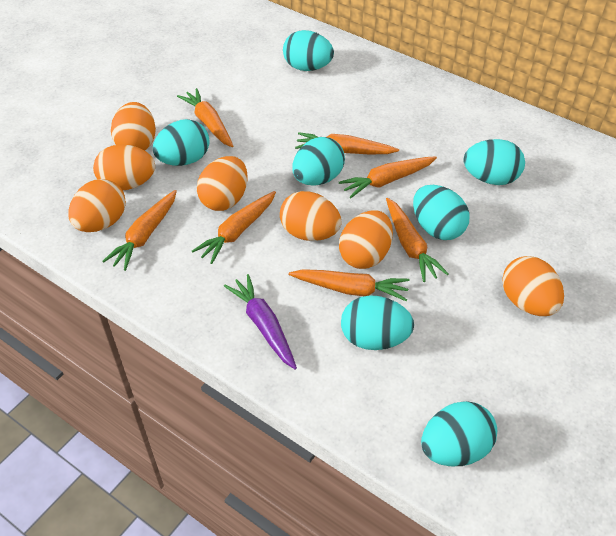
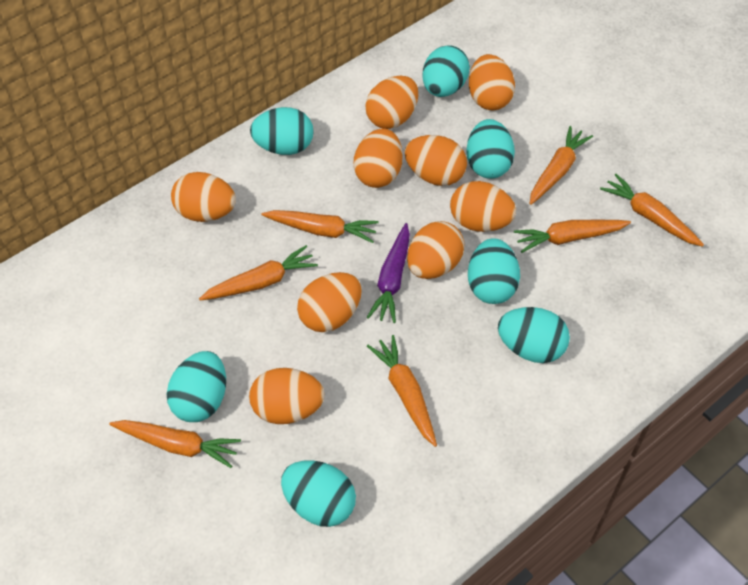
orange egg: [68,179,126,232] [93,145,155,190] [111,102,156,150] [197,156,248,211] [280,191,342,241] [339,210,393,269] [502,256,564,316] = 7 -> [171,172,236,222] [249,368,325,424] [297,272,362,332] [354,128,403,188] [365,75,418,129] [405,135,467,186] [407,221,465,279] [450,181,516,232] [469,54,515,110] = 9

